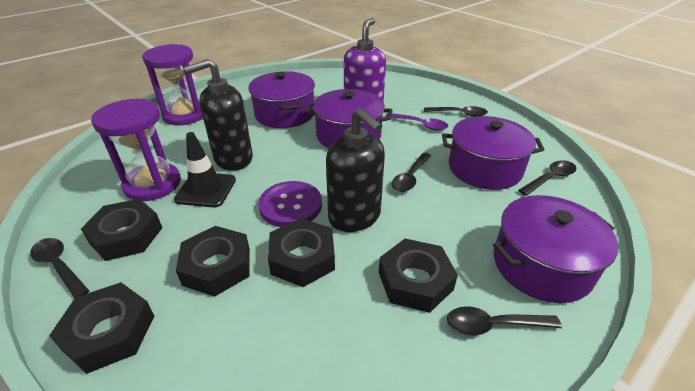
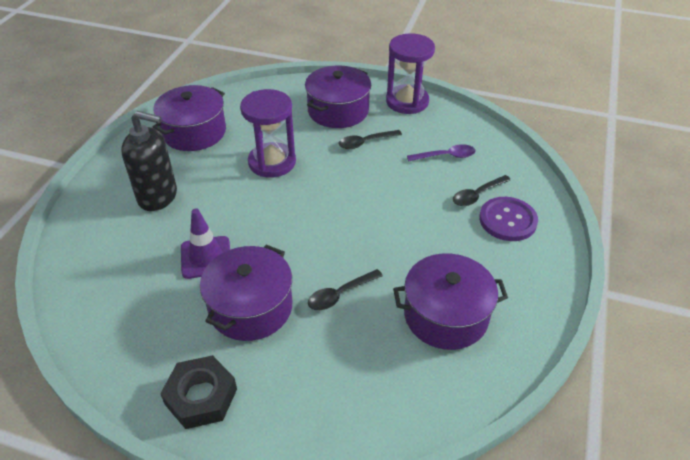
black nut: [49,282,154,374] [81,199,162,261] [176,226,250,297] [268,218,335,287] [379,239,458,313] = 5 -> [160,355,237,429] = 1
black soap dispenser: [184,59,253,171] [326,108,385,232] = 2 -> [121,111,177,211] = 1
black spoon: [30,238,89,298] [391,152,431,192] [424,106,488,117] [447,306,562,335] [518,160,576,196] = 5 -> [308,269,383,310] [338,130,402,149] [453,175,511,206] = 3
black traffic cone: [174,132,236,208] = 1 -> none = 0
purple soap dispenser: [344,18,386,102] = 1 -> none = 0
purple traffic cone: none = 0 -> [181,208,230,279] = 1

